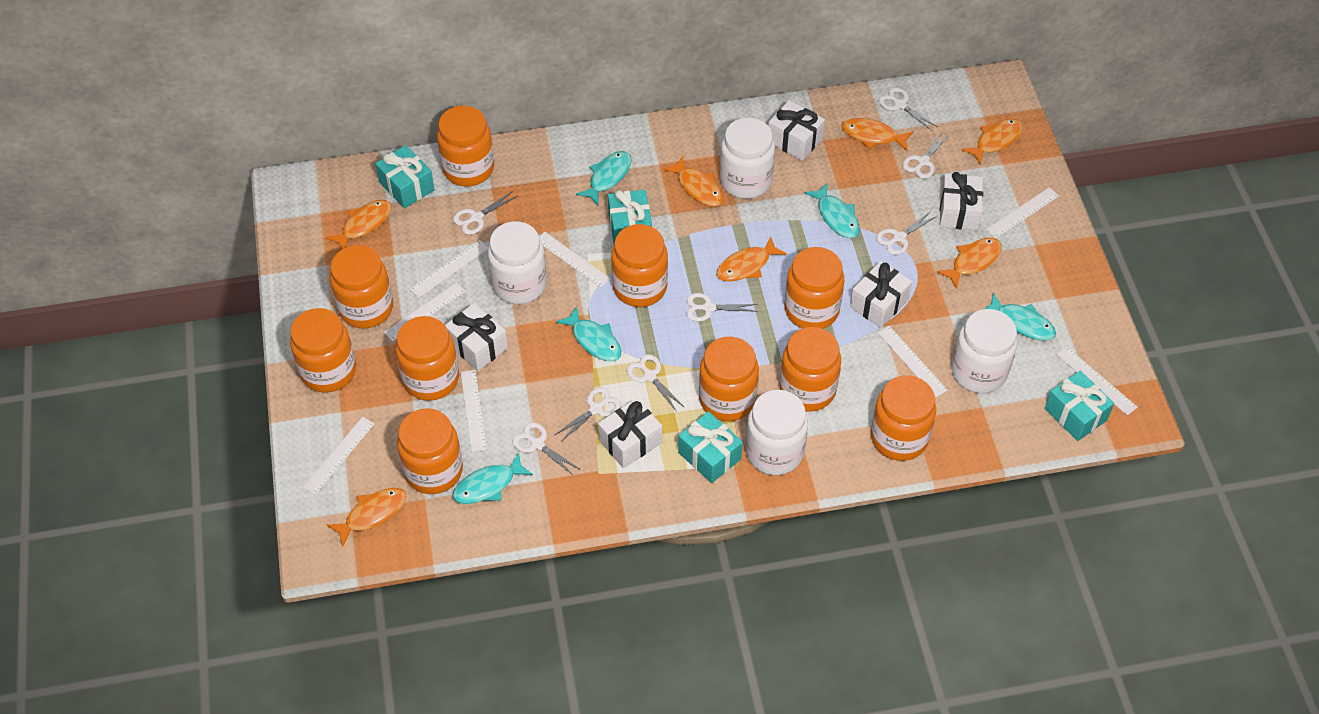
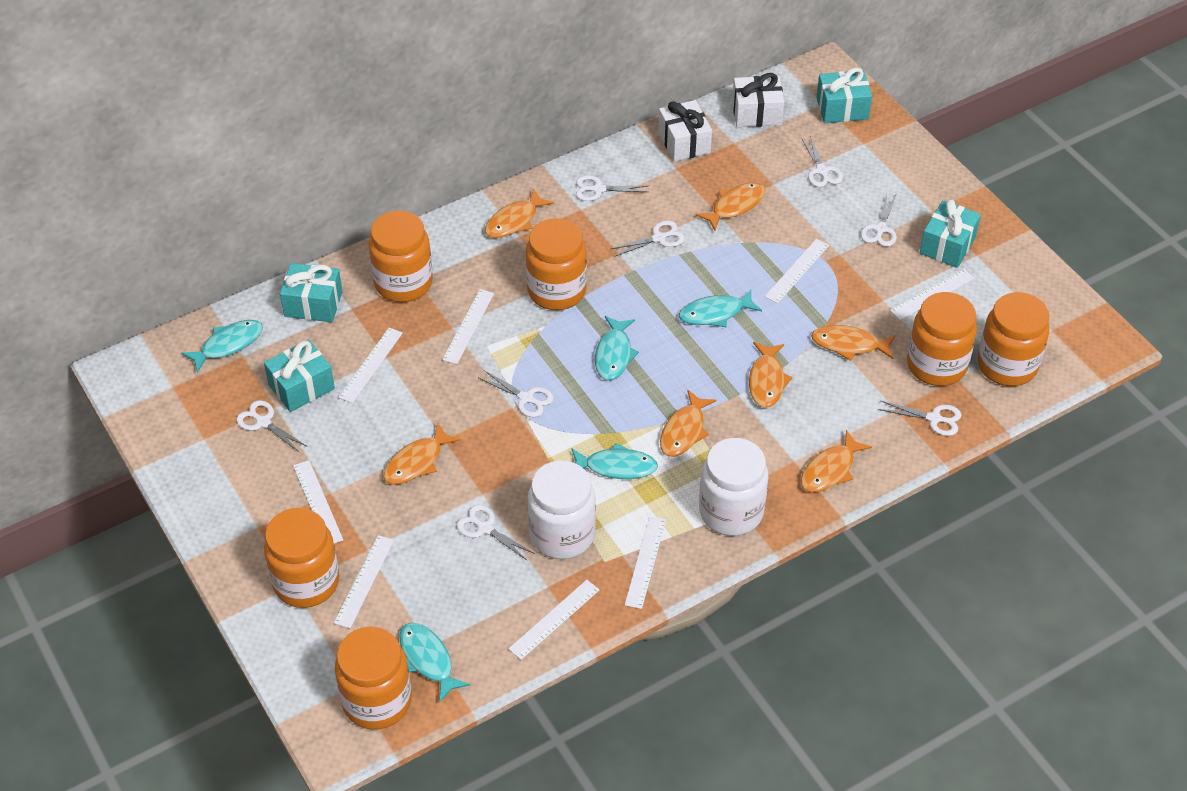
orange jar: [290,308,356,393] [330,245,393,329] [396,316,459,401] [397,408,463,494] [437,106,494,187] [611,224,668,307] [699,336,759,421] [780,327,841,412] [785,247,844,329] [871,375,936,461] = 10 -> [264,508,339,608] [335,626,412,730] [369,211,433,302] [526,218,587,310] [907,292,977,386] [978,292,1050,386] = 6
white gift: [445,303,508,371] [598,398,662,468] [768,100,825,161] [850,261,912,328] [940,172,983,231] = 5 -> [658,100,712,162] [732,73,784,127] = 2
white jar: [488,221,547,304] [720,118,775,199] [746,390,808,475] [951,309,1017,393] = 4 -> [528,460,596,559] [699,438,768,536] = 2

